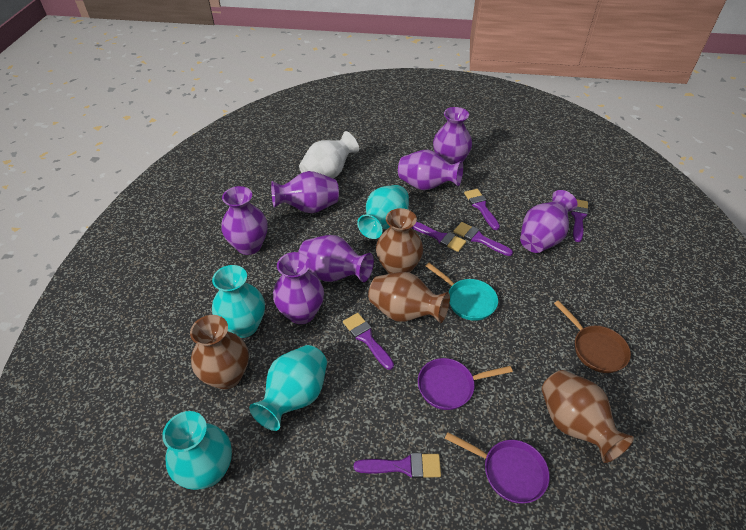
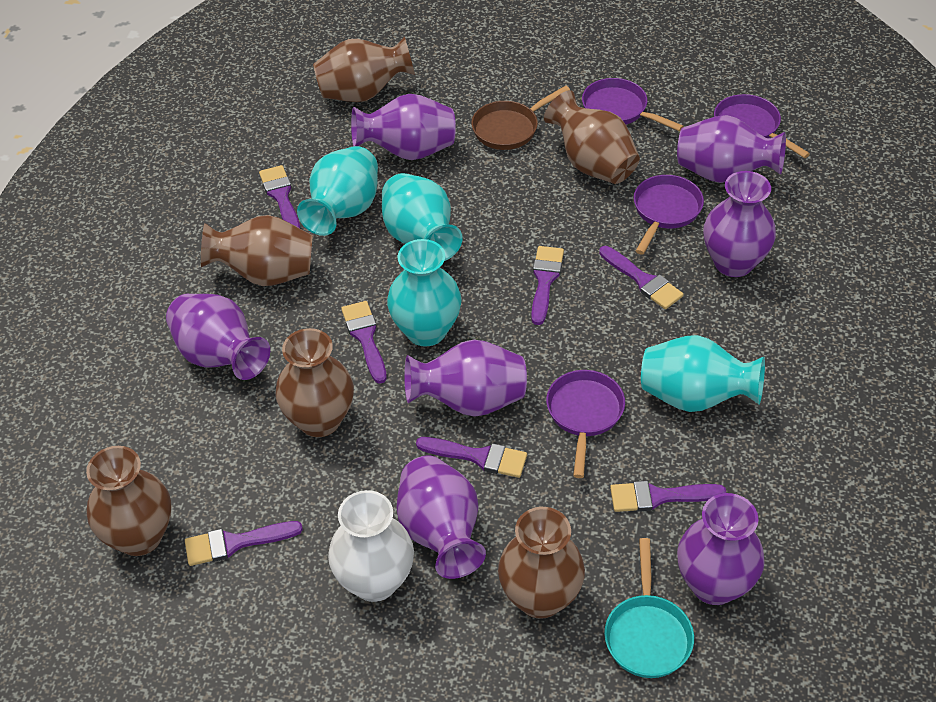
brown vase: [190,315,249,389] [368,272,450,323] [376,208,423,274] [542,370,634,463] = 4 -> [86,446,171,556] [201,215,313,286] [275,328,354,437] [313,37,415,102] [498,507,585,619] [544,90,640,184] = 6
purple brush: [343,313,394,370] [354,453,441,478] [412,222,466,252] [453,222,513,256] [464,189,500,230] [571,199,588,242] = 6 -> [185,521,303,566] [259,165,300,228] [341,301,387,384] [416,437,527,478] [531,246,564,325] [599,246,683,309] [610,481,726,512] = 7
purple pan: [418,358,513,410] [445,432,550,503] = 2 -> [546,370,625,478] [582,78,684,131] [634,175,704,255] [714,94,810,158] = 4

